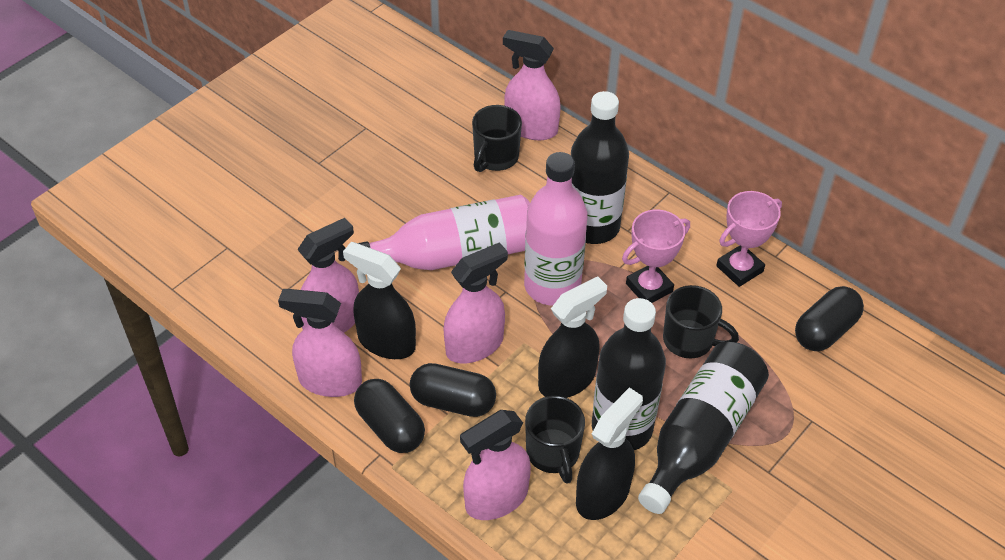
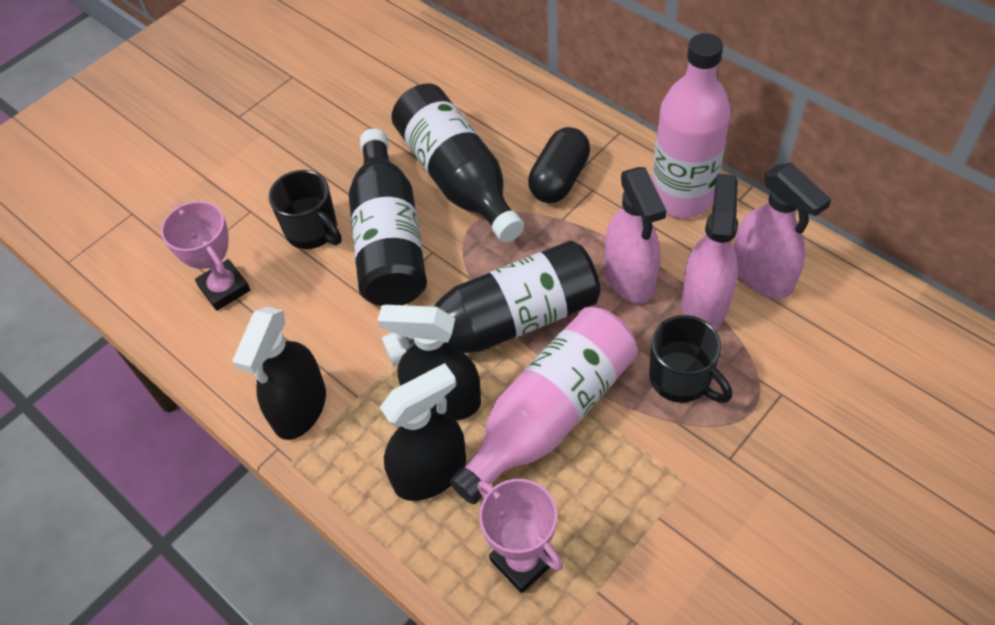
black capsule: [354,379,425,453] [410,363,496,417] [795,286,864,351] = 3 -> [528,127,590,203] = 1
black mug: [472,105,522,172] [525,396,585,484] [663,285,739,358] = 3 -> [269,170,342,249] [649,315,732,403] = 2
pink spray bottle: [278,289,362,397] [297,218,359,333] [443,242,508,364] [460,410,531,520] [503,30,561,140] = 5 -> [605,167,667,303] [681,174,738,329] [734,163,831,299] = 3

